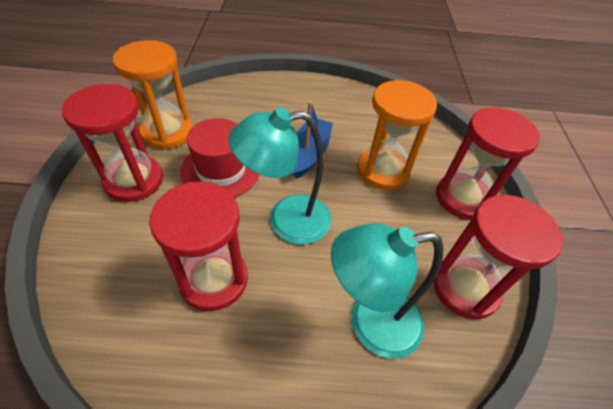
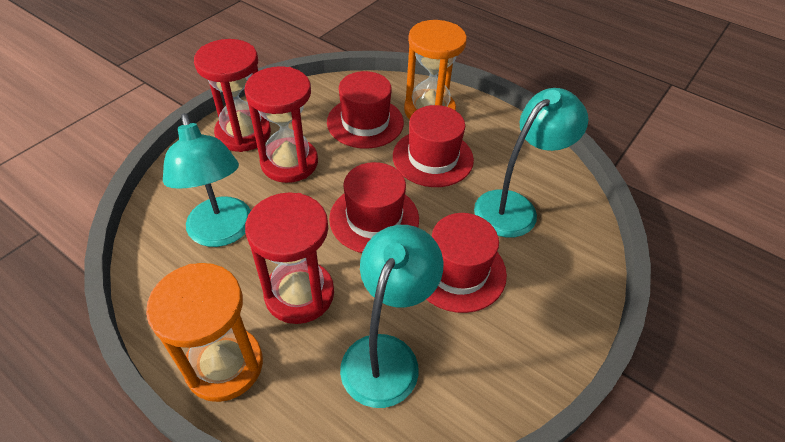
blue boat: [293,101,333,179] = 1 -> none = 0
red hat: [180,118,260,197] = 1 -> [327,71,404,148] [329,162,419,253] [393,105,474,187] [426,213,507,313] = 4
red hourglass: [62,84,163,202] [149,181,248,311] [434,195,563,319] [436,107,540,220] = 4 -> [194,39,271,152] [244,66,318,183] [245,192,334,324] = 3
turquoise lamp: [228,107,331,244] [331,223,443,358] = 2 -> [163,113,251,247] [340,225,443,408] [474,88,588,238] = 3

